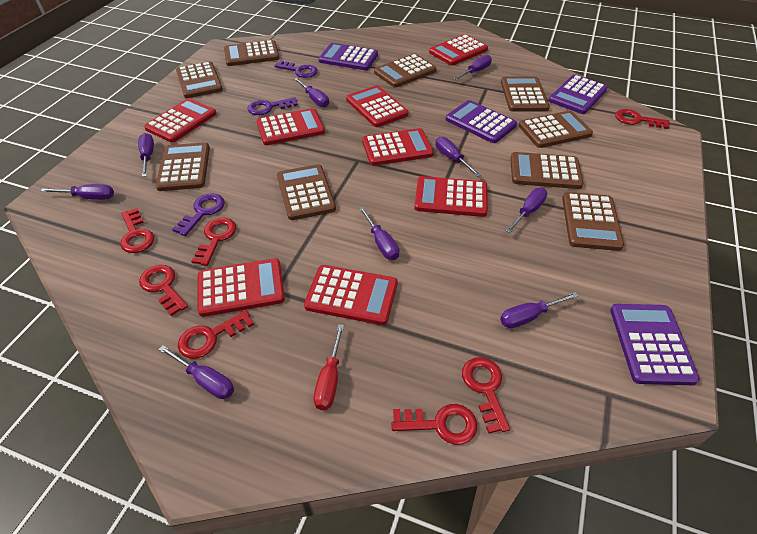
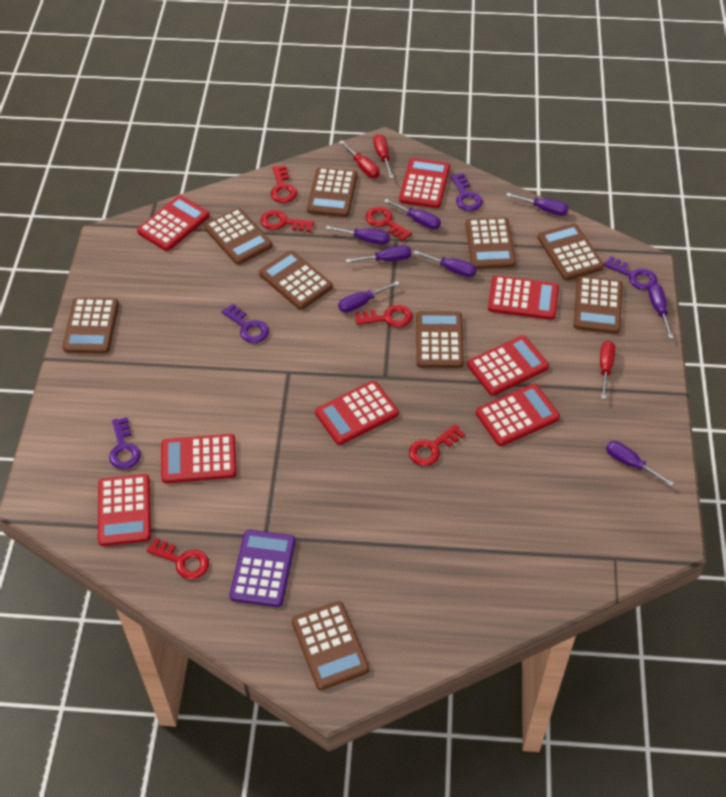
purple calculator: [319,43,378,70] [446,100,517,143] [549,75,608,114] [610,304,700,385] = 4 -> [229,530,296,607] = 1
purple key: [172,193,225,236] [247,97,298,115] [274,60,318,78] = 3 -> [109,417,141,469] [222,303,269,343] [450,173,483,211] [604,256,657,290] = 4
purple screwdriver: [40,184,114,200] [138,133,154,177] [158,345,234,399] [294,78,329,107] [359,207,399,260] [436,137,481,177] [454,55,492,80] [500,292,578,328] [506,188,547,233] = 9 -> [326,226,390,245] [338,281,400,313] [346,245,411,263] [384,199,441,229] [413,250,477,277] [506,193,569,216] [606,441,674,487] [648,284,674,338] = 8
red key: [120,208,154,253] [139,265,188,316] [178,310,254,359] [191,218,236,266] [391,404,477,445] [462,357,510,433] [615,109,670,129] = 7 -> [147,538,209,579] [261,210,314,232] [271,165,297,203] [355,305,413,327] [365,207,412,241] [409,424,465,466] = 6
red screwdriver: [313,324,344,410] = 1 -> [339,140,380,178] [373,134,394,178] [600,341,615,399] = 3

